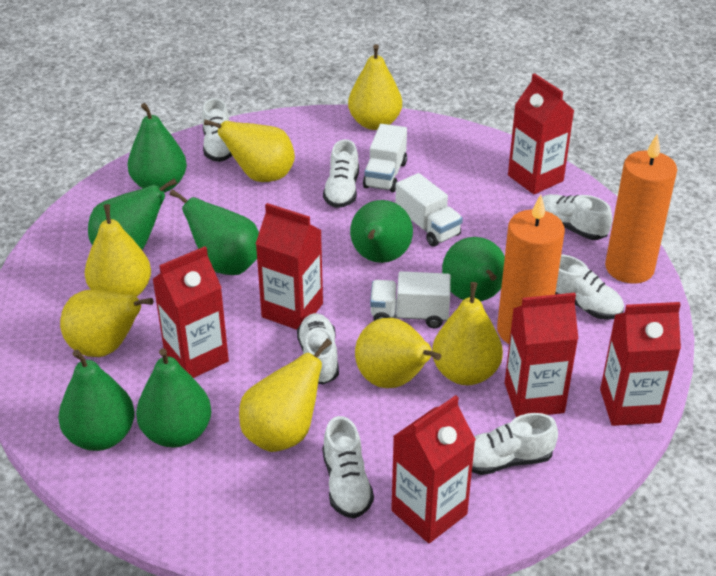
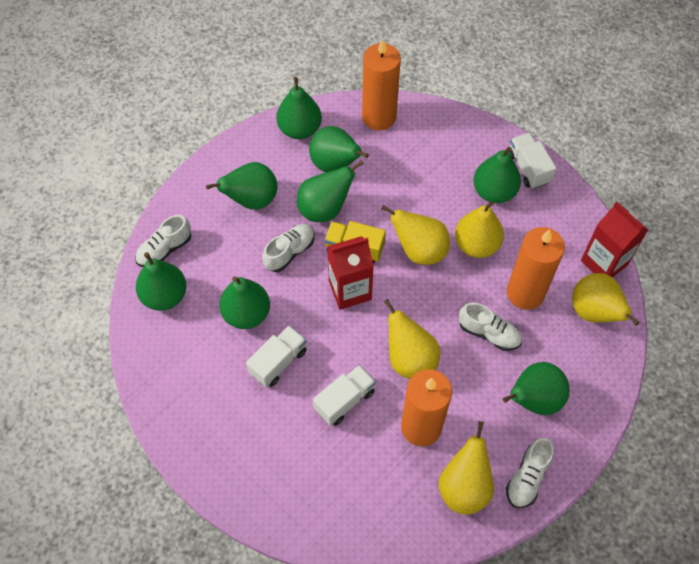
green pear: [58,350,135,451] [88,178,177,250] [127,103,187,192] [136,348,211,448] [170,189,259,275] [350,200,413,263] [442,237,505,301] = 7 -> [136,252,187,311] [206,162,278,210] [219,276,270,329] [276,77,322,139] [297,160,364,222] [309,126,369,172] [473,147,521,203] [503,362,570,415] = 8
orange candle: [497,194,565,344] [605,134,677,284] = 2 -> [362,39,401,130] [401,369,452,446] [507,227,565,310] = 3
red carton: [152,246,229,378] [256,203,323,330] [391,395,476,543] [505,293,578,417] [508,73,574,194] [600,302,681,426] = 6 -> [327,236,374,310] [581,202,648,278] = 2
white shoe: [202,98,233,162] [297,313,339,385] [322,416,374,518] [323,139,359,208] [472,413,558,475] [542,194,612,240] [555,254,624,320] = 7 -> [135,215,191,267] [262,224,315,272] [459,302,522,351] [506,438,554,508] = 4
yellow pear: [60,289,153,357] [85,204,151,297] [204,120,295,182] [239,339,332,452] [348,44,402,130] [355,318,441,388] [432,282,503,385] = 7 -> [381,205,450,265] [384,299,440,379] [438,421,494,515] [455,201,504,258] [572,273,639,326] = 5
yellow truck: none = 0 -> [324,221,386,264] = 1

